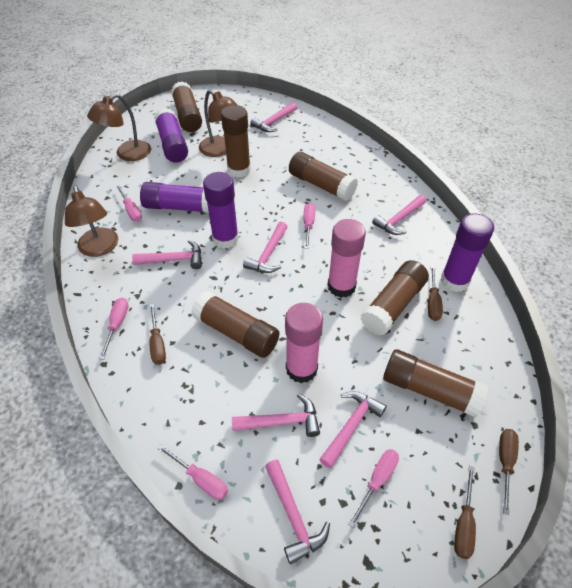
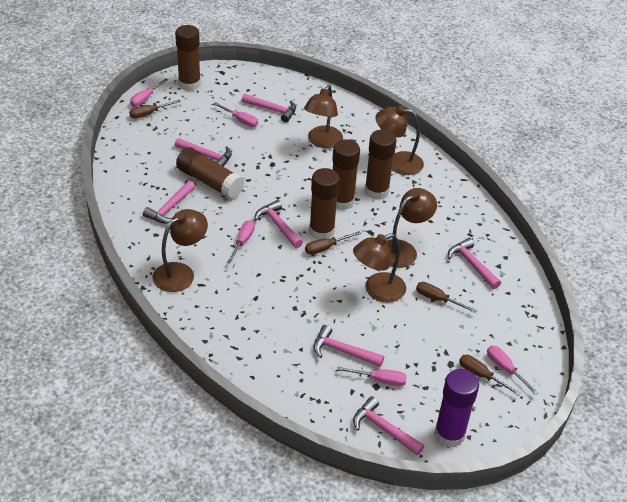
brown glue stick: [171,81,202,132] [191,291,279,358] [221,105,251,178] [289,152,358,201] [361,260,429,335] [383,349,488,418] = 6 -> [175,25,201,91] [176,147,244,199] [309,168,340,239] [332,139,360,210] [365,130,396,200] = 5
brown lamp: [65,186,118,257] [87,94,151,161] [199,90,237,157] = 3 -> [153,209,208,292] [304,85,343,148] [353,233,406,303] [375,106,424,175] [386,188,437,268] = 5
pink glue stick: [285,303,323,383] [328,219,366,298] = 2 -> none = 0
purple glue stick: [140,182,209,213] [154,108,188,162] [203,172,239,249] [441,214,494,292] = 4 -> [434,369,479,448] = 1

